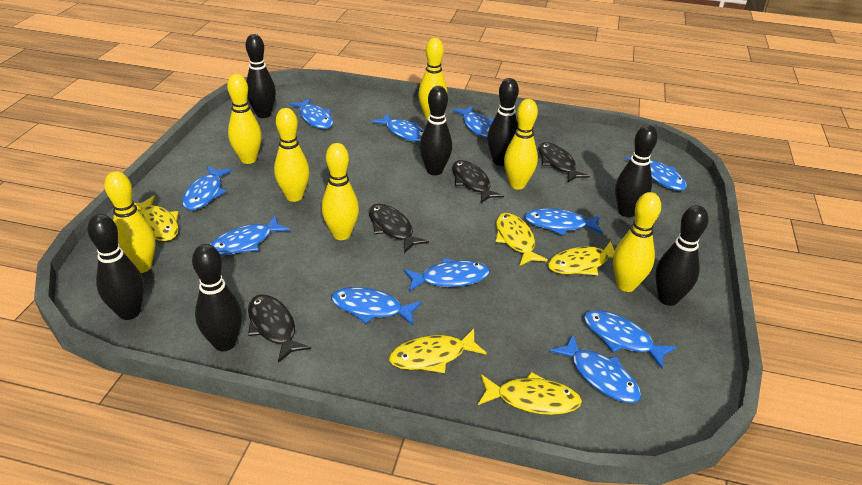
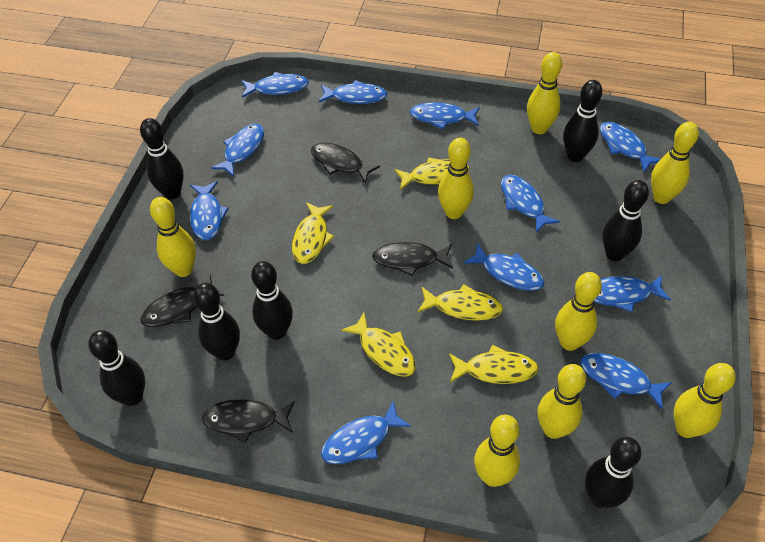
yellow bowling pin: [104,171,156,273] [227,74,262,164] [274,108,310,202] [322,143,359,240] [418,38,447,120] [504,99,538,190] [613,192,661,292] = 7 -> [150,197,196,277] [438,138,474,219] [474,415,520,487] [527,52,562,134] [538,364,586,439] [555,272,602,351] [651,122,699,204] [674,363,736,438] = 8

